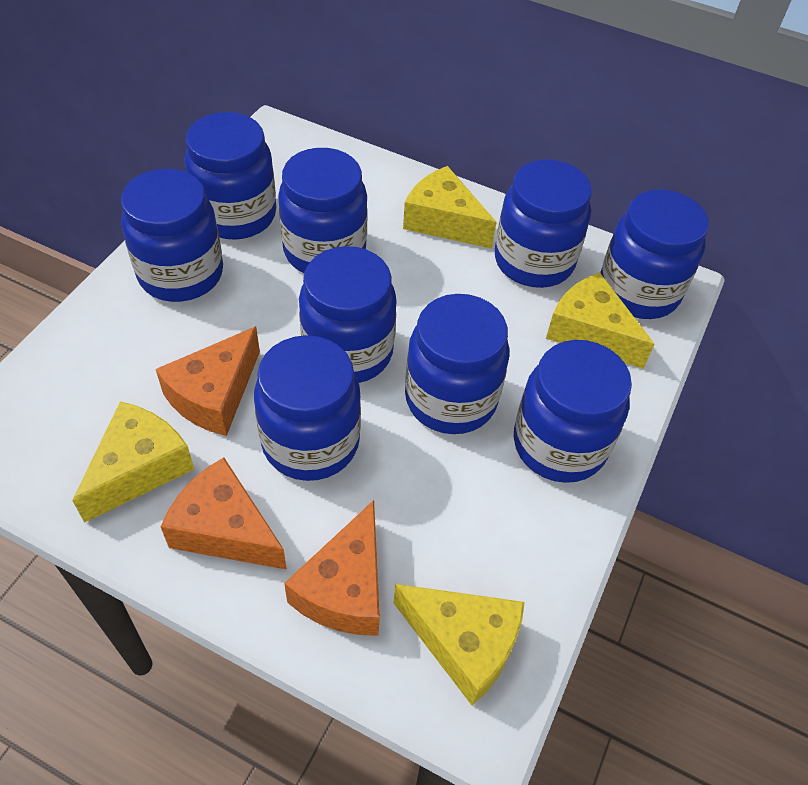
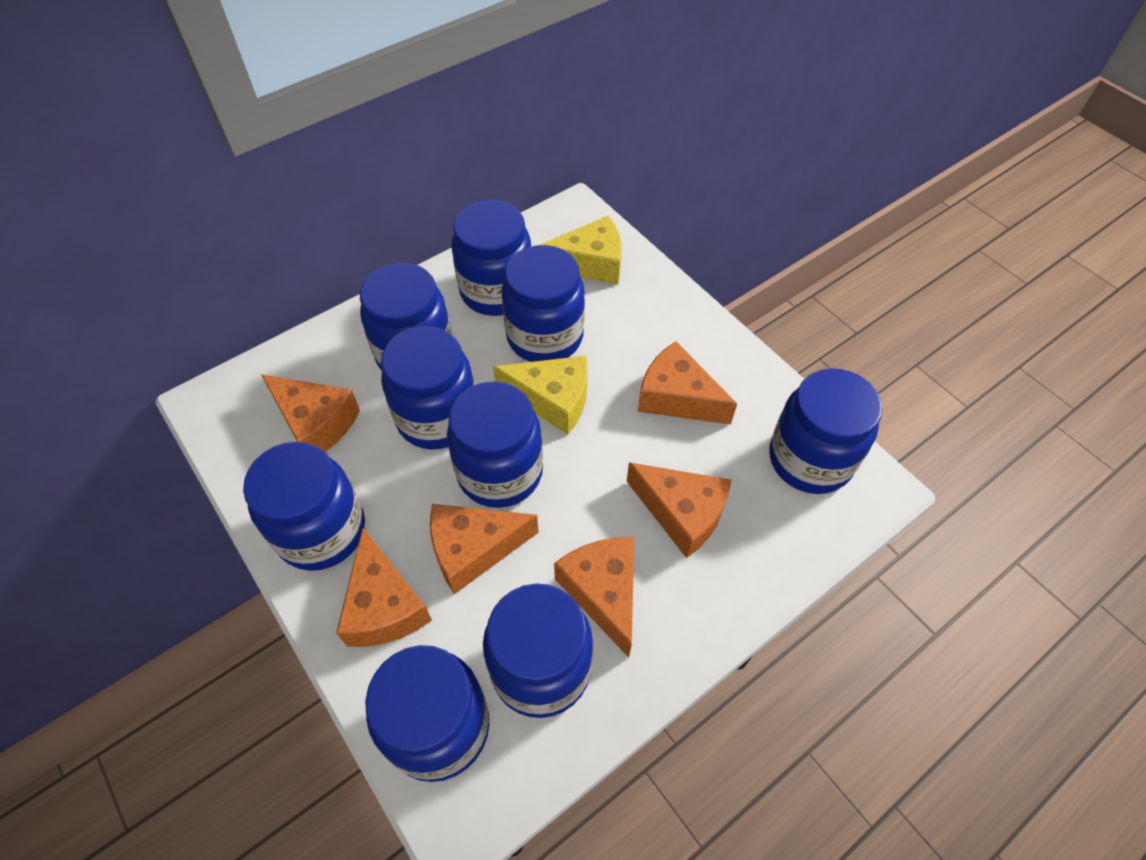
orange cheese: [156,326,260,436] [161,458,287,570] [284,500,380,636] = 3 -> [261,374,360,452] [336,528,432,647] [430,504,539,594] [554,537,634,658] [627,462,731,558] [638,341,737,424] = 6
yellow cheese: [72,401,194,523] [393,584,525,705] [403,166,497,249] [546,272,655,369] = 4 -> [493,356,588,434] [540,216,622,285] = 2

